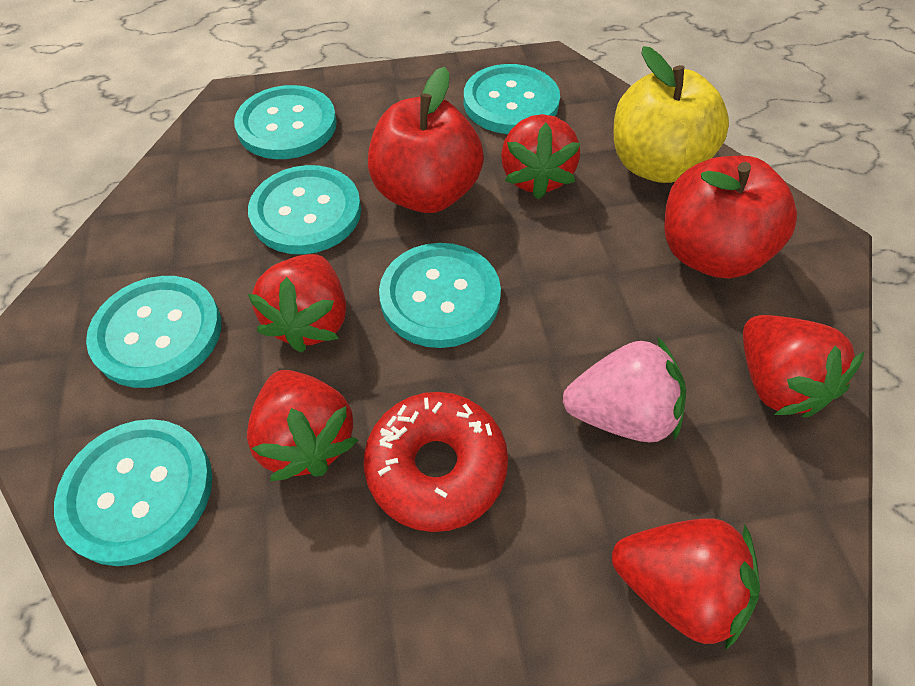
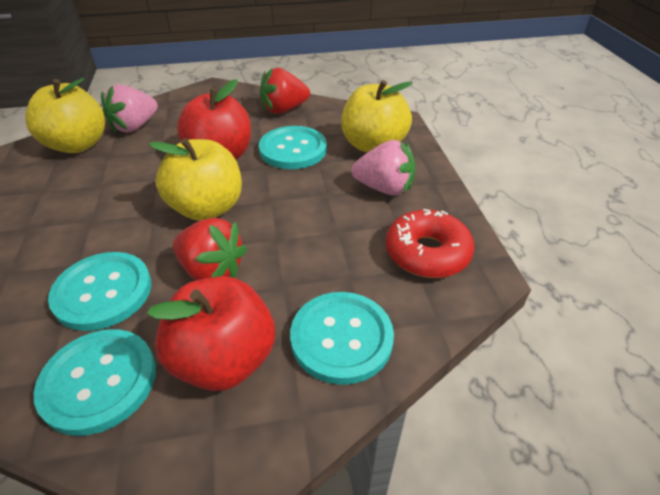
pink strawberry: [563,336,686,443] = 1 -> [101,84,158,133] [351,140,415,196] = 2
red strawberry: [247,370,359,481] [248,254,346,353] [501,114,581,199] [612,518,760,650] [743,315,865,417] = 5 -> [173,218,247,280] [260,68,310,114] = 2
turquoise button: [54,419,212,566] [86,276,221,388] [234,85,337,159] [248,165,361,254] [379,243,501,348] [464,64,560,134] = 6 -> [34,329,156,436] [48,252,152,331] [259,126,327,169] [290,292,394,385] = 4
yellow apple: [614,46,729,183] = 1 -> [25,78,105,153] [149,138,242,221] [341,80,412,153] = 3

